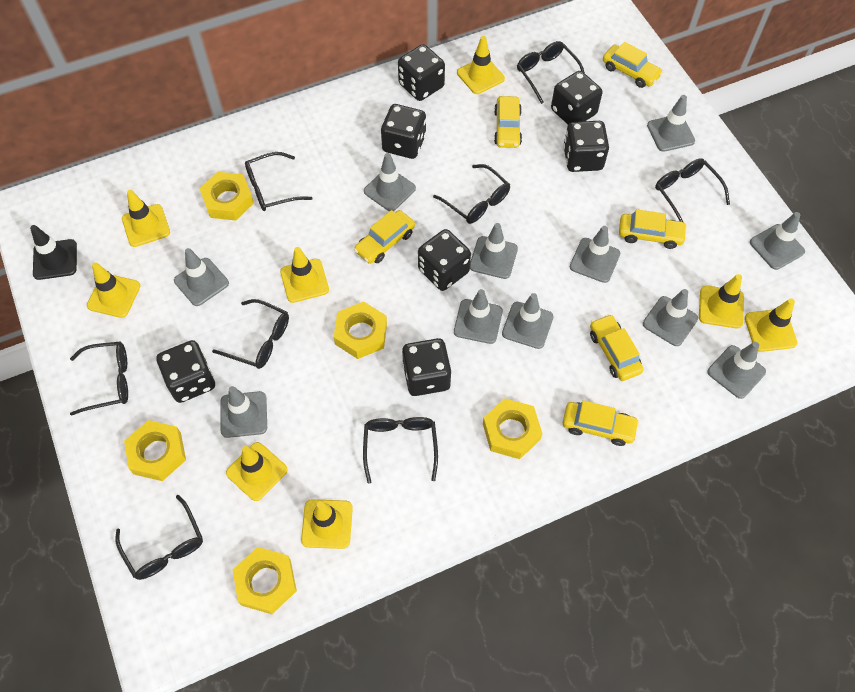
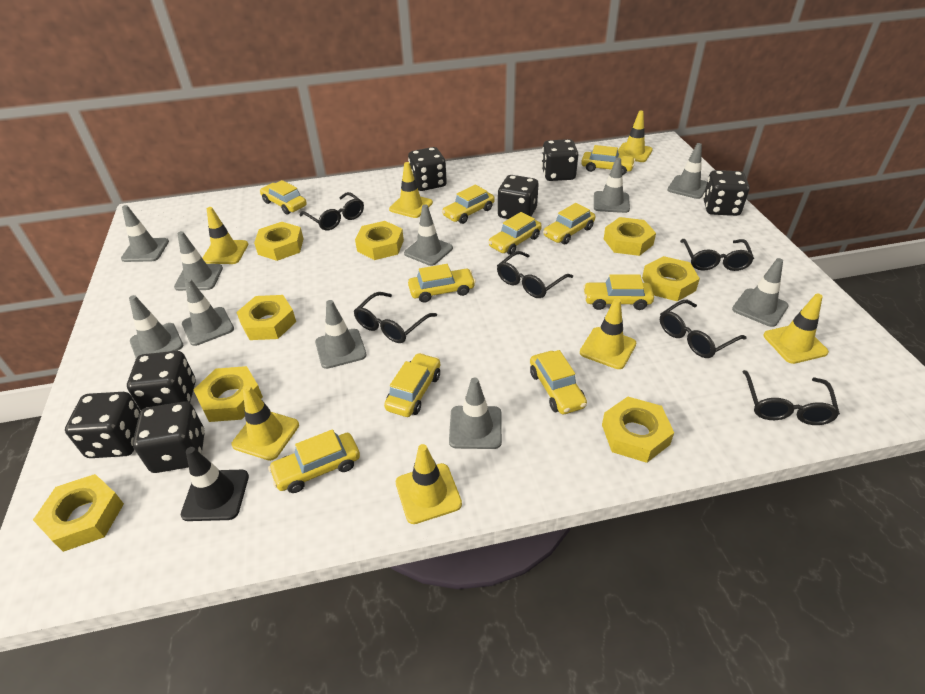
black glasses: [70,341,128,416] [115,495,203,580] [212,299,289,369] [245,152,312,211] [363,417,438,484] [433,164,510,224] [517,41,585,104] [655,158,730,222] = 8 -> [300,192,364,230] [354,292,437,343] [497,251,573,298] [660,300,747,358] [680,239,754,271] [743,370,840,425] = 6
grey traffic cone: [174,248,229,306] [220,386,267,438] [364,153,416,211] [454,289,503,344] [470,223,518,279] [502,293,553,349] [570,226,620,283] [643,289,698,346] [647,95,695,152] [707,342,766,399] [750,212,805,270] = 11 -> [121,205,169,262] [129,295,183,358] [174,231,223,291] [182,279,234,346] [315,300,367,369] [404,205,453,266] [449,378,502,449] [594,157,630,213] [668,143,707,199] [732,258,789,327] = 10
yellow car: [354,210,415,264] [494,96,522,148] [563,400,639,446] [590,314,644,381] [603,42,663,88] [619,209,687,249] = 6 -> [260,180,307,214] [268,429,360,493] [384,353,440,417] [408,264,476,303] [442,185,495,224] [488,212,542,255] [530,350,587,414] [543,203,596,244] [581,145,635,175] [583,274,654,310] = 10
yellow nut: [124,420,186,481] [200,172,254,221] [233,547,297,614] [334,301,387,359] [483,398,542,459] = 5 -> [33,474,124,552] [194,366,263,422] [236,295,296,340] [254,222,303,261] [355,221,404,260] [602,397,674,463] [604,217,656,256] [642,256,700,301] = 8
yellow traffic cone: [87,263,140,318] [122,190,170,247] [226,442,288,501] [280,247,329,303] [301,499,353,549] [457,36,505,94] [699,274,744,329] [745,299,797,352] = 8 -> [202,207,248,264] [232,386,299,461] [389,162,433,218] [396,444,462,524] [580,298,637,369] [618,111,653,162] [763,293,829,364] = 7

